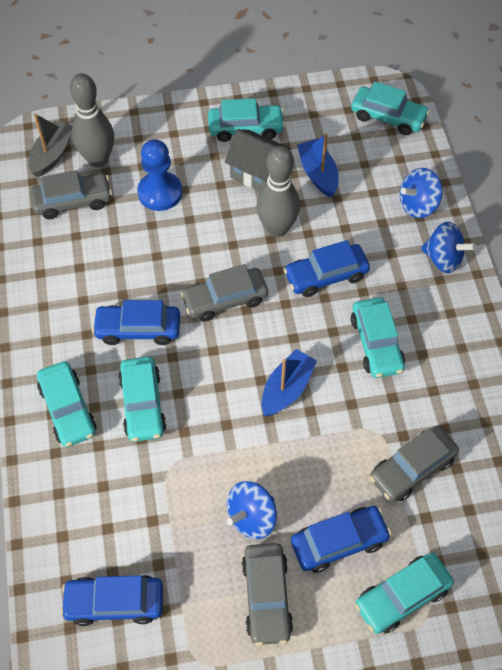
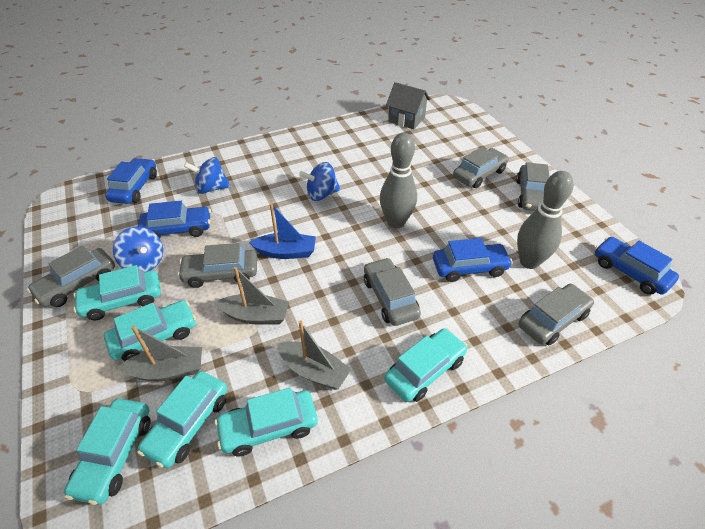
blue boat: [261,349,317,416] [297,134,339,198] = 2 -> [249,203,316,259] = 1
blue pawn: [137,139,182,211] = 1 -> none = 0
grey boat: [29,113,73,177] = 1 -> [117,325,202,381] [214,267,289,325] [277,320,351,390] = 3
grey car: [30,170,112,219] [180,264,268,322] [242,543,293,646] [370,426,459,502] = 4 -> [27,245,115,307] [177,243,257,288] [364,258,421,326] [453,147,509,188] [516,162,550,211] [519,284,594,346] = 6

